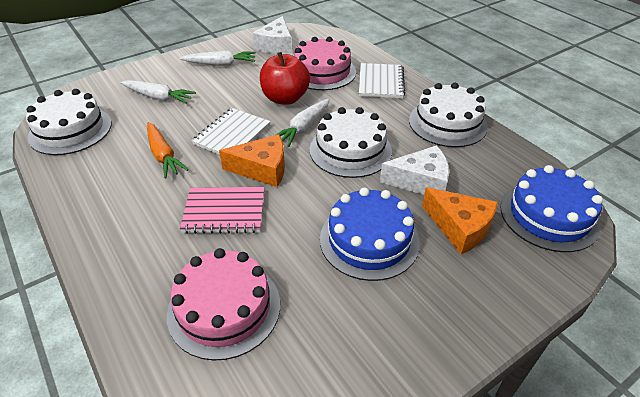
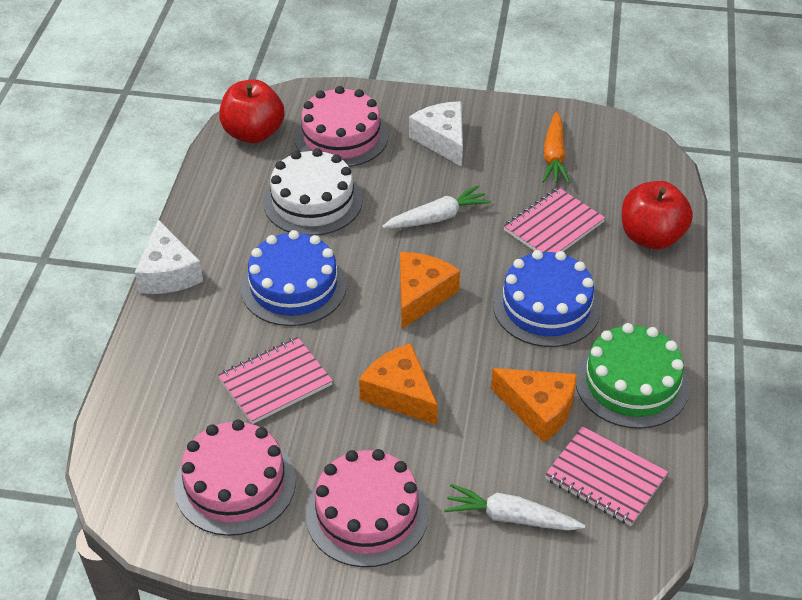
green cake: none = 0 -> [576,323,689,429] = 1
orange cheese: [219,134,285,187] [422,187,498,254] = 2 -> [359,343,438,425] [400,252,460,329] [491,368,577,443] = 3
pink cake: [167,248,280,361] [294,37,356,90] = 2 -> [174,419,296,536] [294,86,389,167] [306,449,429,567] = 3
pink notebook: [180,187,264,234] = 1 -> [218,337,333,424] [504,187,605,253] [545,426,668,526] = 3
red apple: [260,52,310,105] = 1 -> [219,79,284,143] [622,181,693,249] = 2
white cake: [26,89,112,155] [310,107,392,178] [409,83,488,147] = 3 -> [263,148,363,236] = 1
white carrot: [120,80,196,104] [180,50,256,66] [276,99,330,147] = 3 -> [382,185,491,228] [444,484,585,531] = 2
white notebook: [192,108,271,155] [359,63,405,98] = 2 -> none = 0

